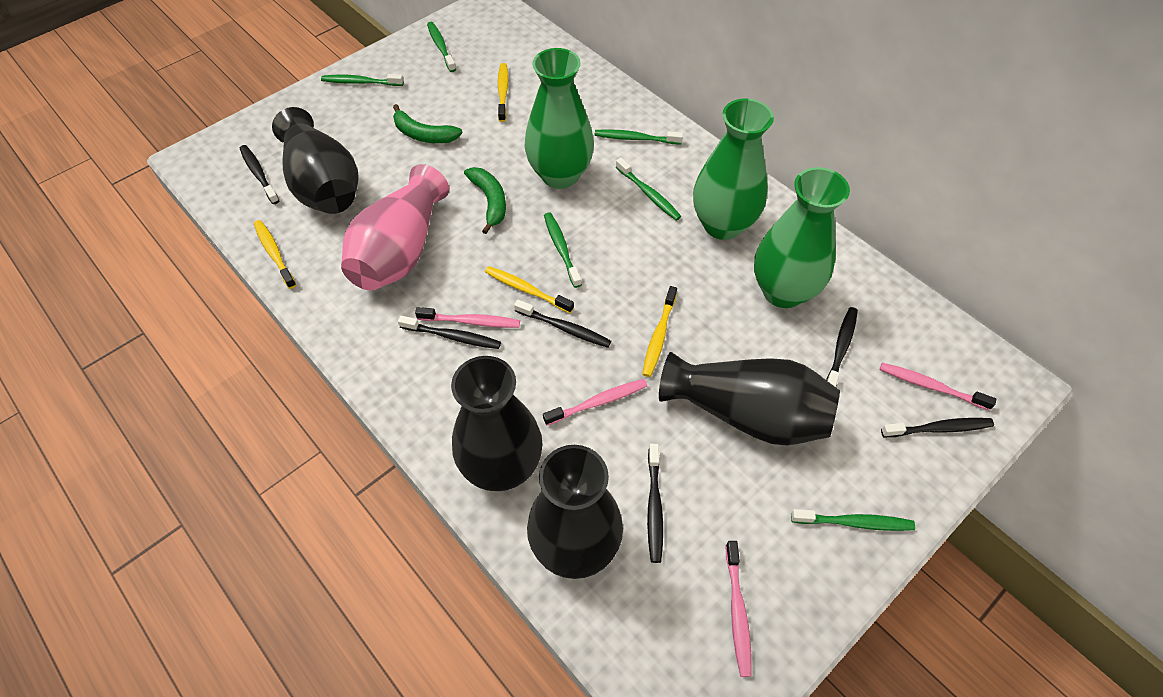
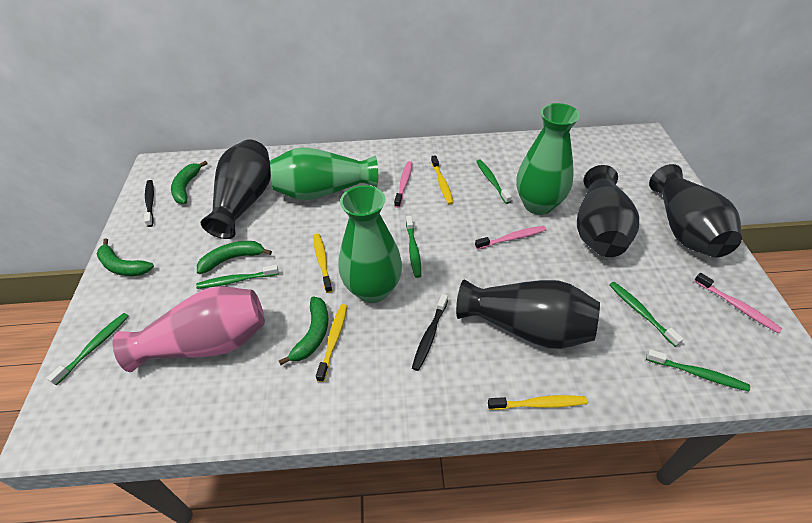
black toothbrush: [240,145,280,204] [398,316,501,349] [514,300,611,348] [647,444,663,563] [826,307,858,387] [881,418,994,437] = 6 -> [144,180,154,227] [412,294,448,371] = 2
green banana: [393,104,462,143] [464,167,506,234] = 2 -> [97,238,154,276] [171,161,208,204] [197,241,272,274] [279,297,328,365] = 4
pink toothbrush: [415,307,520,328] [543,379,647,426] [726,541,752,677] [880,363,996,410] = 4 -> [394,161,412,208] [475,226,546,250] [694,273,782,333] = 3

